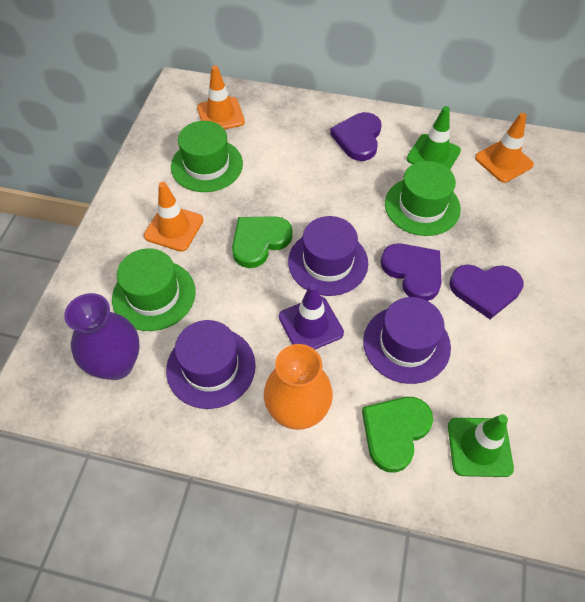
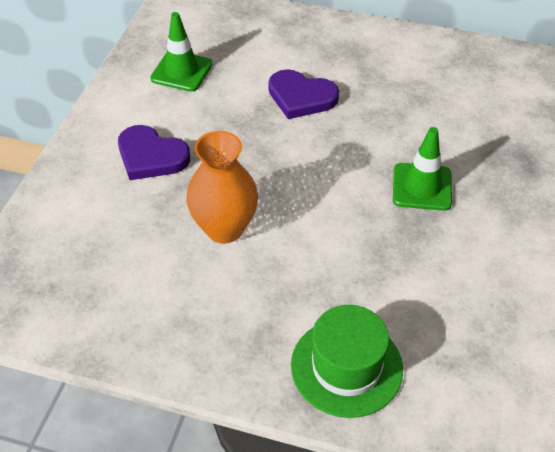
green hat: [112,248,196,331] [171,121,243,192] [385,161,461,236] = 3 -> [291,305,403,418] = 1
green heart: [232,216,293,268] [362,397,433,473] = 2 -> none = 0
orange traffic cone: [144,182,204,252] [197,65,245,129] [475,113,534,183] = 3 -> none = 0
purple hat: [166,320,256,409] [288,216,368,296] [363,297,451,384] = 3 -> none = 0
purple heart: [330,112,382,161] [381,244,442,301] [449,264,524,319] = 3 -> [118,125,190,180] [269,69,339,119] = 2
purple traffic cone: [279,283,344,349] = 1 -> none = 0
purple vase: [64,293,140,380] = 1 -> none = 0

